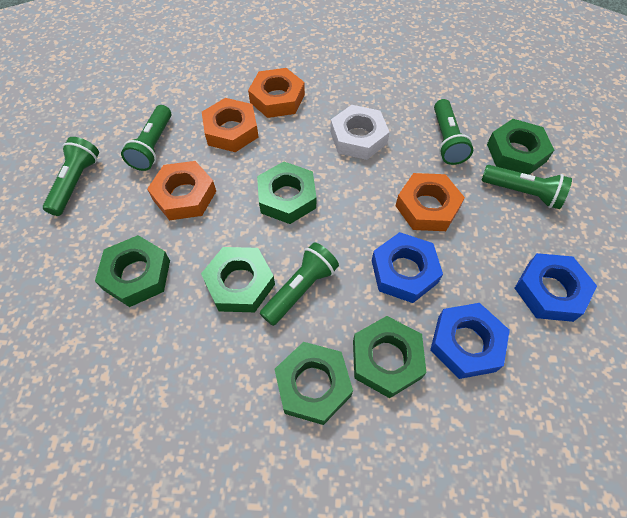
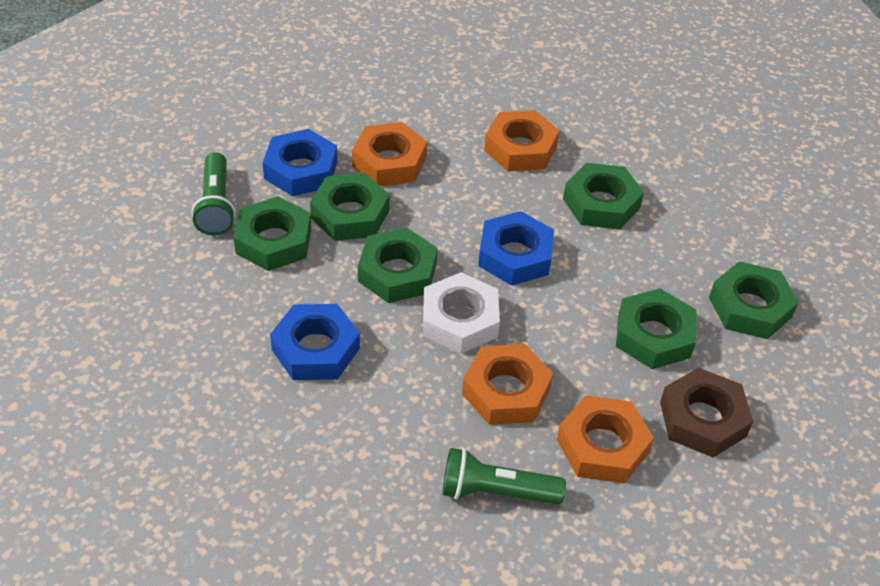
brown nut: none = 0 -> [660,368,753,458] = 1
green flashlight: [43,137,99,216] [121,105,171,171] [260,242,339,326] [434,99,473,165] [482,165,572,209] = 5 -> [191,152,236,235] [442,448,566,504] = 2

